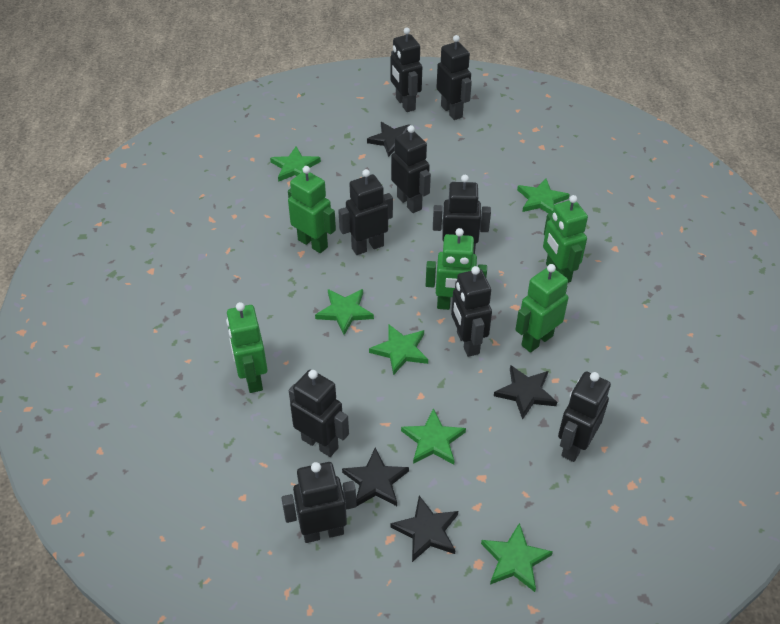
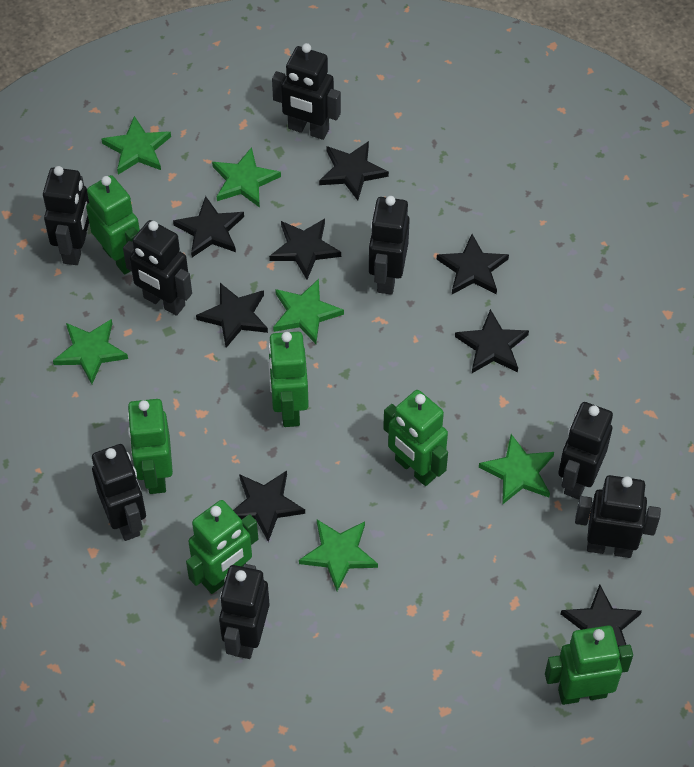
black robot: [281,462,357,543] [289,369,349,457] [338,169,393,255] [390,27,422,112] [391,125,431,213] [433,175,491,254] [436,35,472,120] [451,266,492,357] [558,371,611,462] = 9 -> [43,166,89,265] [92,444,146,541] [123,220,192,316] [219,564,270,659] [272,43,341,140] [369,196,410,295] [558,402,613,499] [575,475,661,558] = 8
black star: [342,448,409,506] [367,122,410,157] [390,496,458,562] [494,365,557,420] = 4 -> [173,196,244,257] [196,283,268,348] [233,471,305,542] [269,219,341,280] [319,141,389,201] [437,234,509,295] [455,309,529,373] [561,584,642,647] = 8
green robot: [226,302,268,393] [288,166,336,253] [426,228,487,310] [515,264,568,353] [543,195,588,283] = 5 -> [86,175,140,275] [127,399,173,494] [186,500,258,594] [268,332,309,427] [383,390,448,486] [545,625,633,705] = 6

